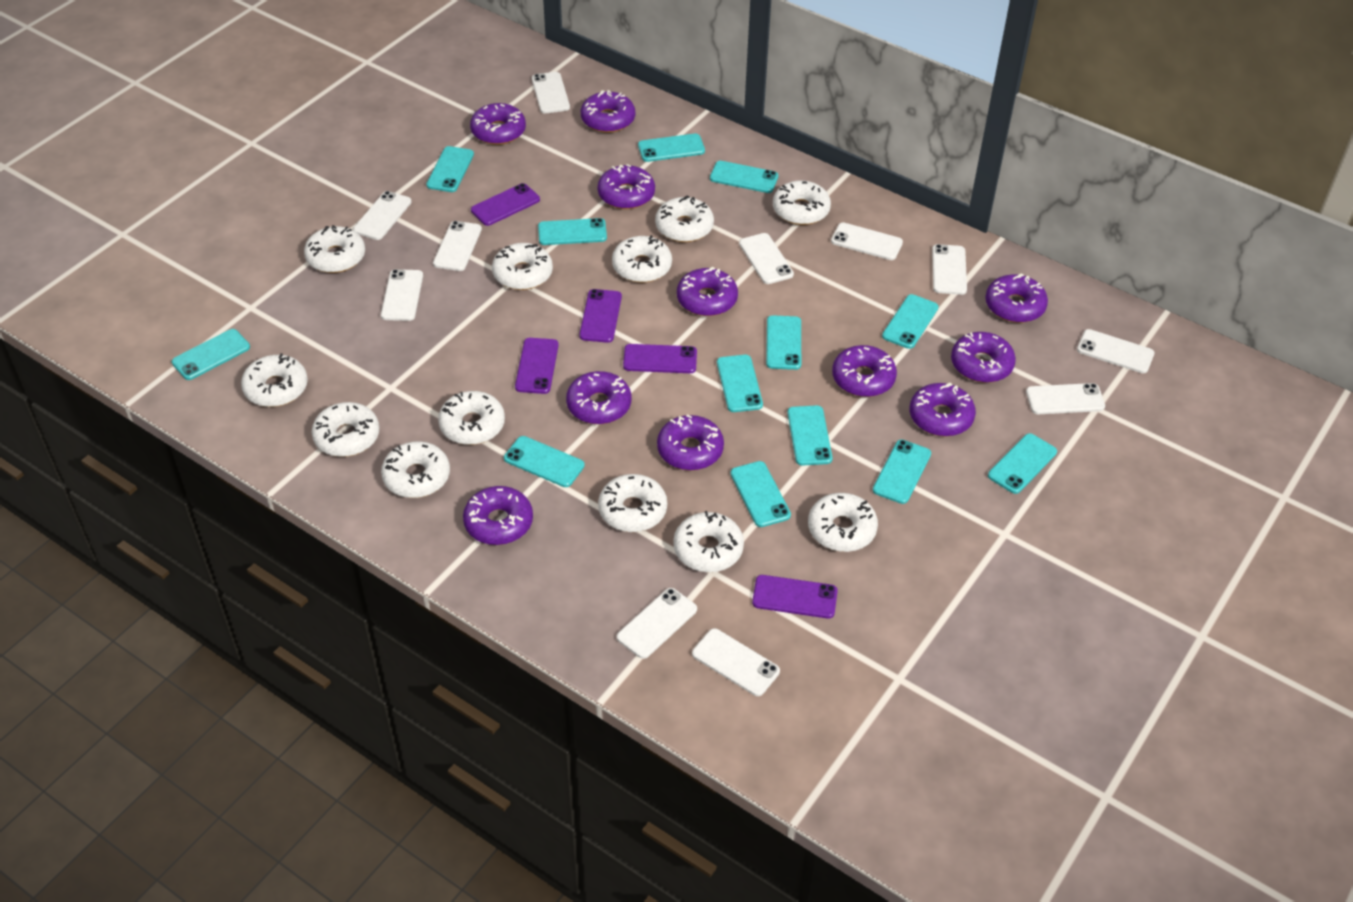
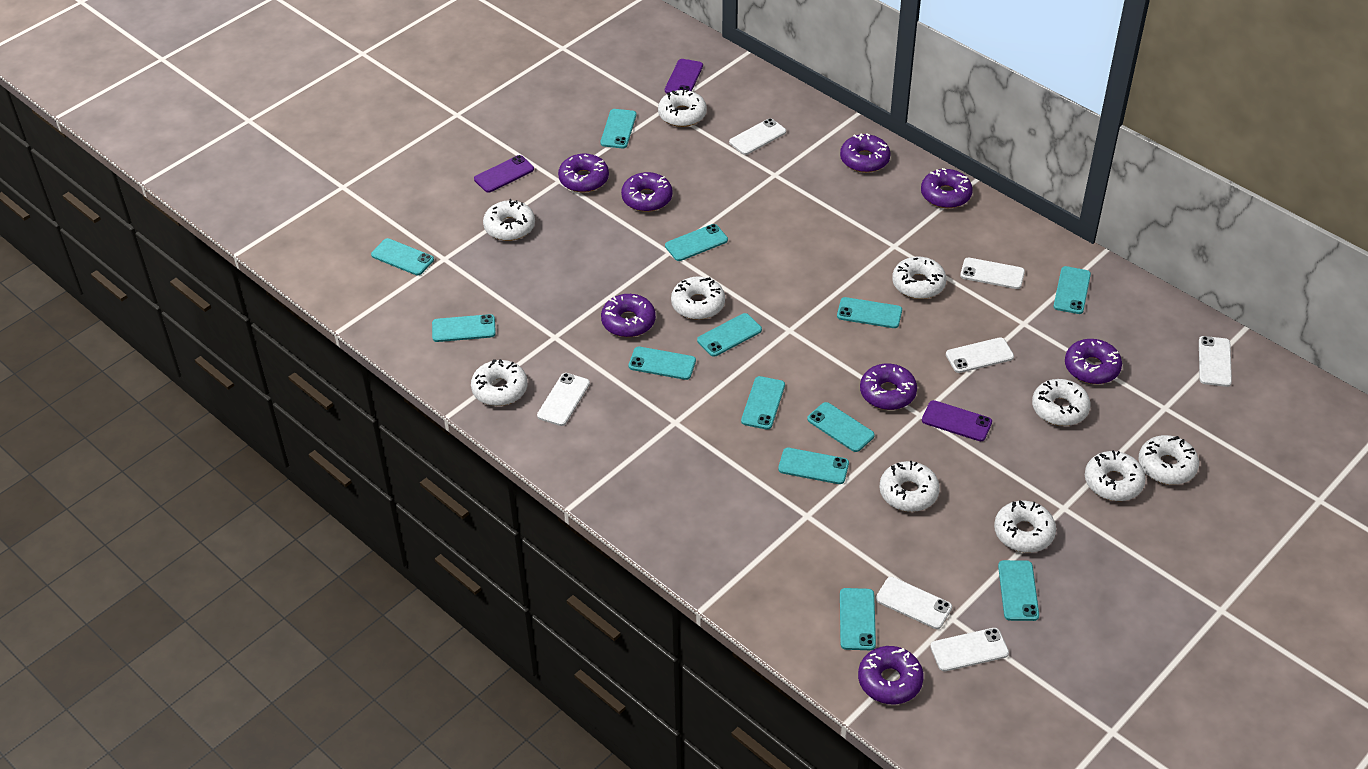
purple donut: [463,486,533,545] [470,103,526,145] [566,371,631,424] [581,90,635,133] [598,164,655,209] [657,415,724,470] [677,267,738,316] [832,345,897,397] [910,383,976,437] [951,332,1016,383] [985,273,1048,323] = 11 -> [558,154,609,192] [601,294,656,337] [621,172,673,212] [840,134,891,173] [858,646,924,704] [860,364,917,410] [921,168,973,208] [1065,339,1122,384] = 8
purple phone: [471,183,540,226] [515,338,559,394] [579,289,622,343] [623,344,697,373] [752,575,838,618] = 5 -> [474,155,534,193] [665,59,703,93] [922,400,992,441] = 3
white donut: [241,353,308,407] [304,225,365,273] [312,402,379,457] [381,441,450,498] [438,391,505,445] [492,243,553,290] [598,474,667,532] [612,235,672,283] [655,196,714,242] [673,511,744,572] [773,180,831,225] [808,493,878,552] = 12 -> [471,359,528,406] [483,199,535,241] [658,89,707,127] [671,276,725,320] [880,461,940,512] [892,257,946,299] [994,500,1056,553] [1032,379,1091,426] [1085,450,1146,501] [1138,435,1199,485] = 10
white phone: [353,191,412,240] [381,269,423,321] [433,221,482,271] [532,72,570,113] [617,588,697,659] [692,628,780,696] [739,233,794,284] [831,223,903,260] [932,244,967,295] [1026,383,1105,414] [1077,329,1155,373] = 11 -> [537,373,590,426] [729,118,786,155] [876,577,952,629] [930,628,1009,671] [946,337,1014,373] [960,258,1025,289] [1199,336,1232,387] = 7

